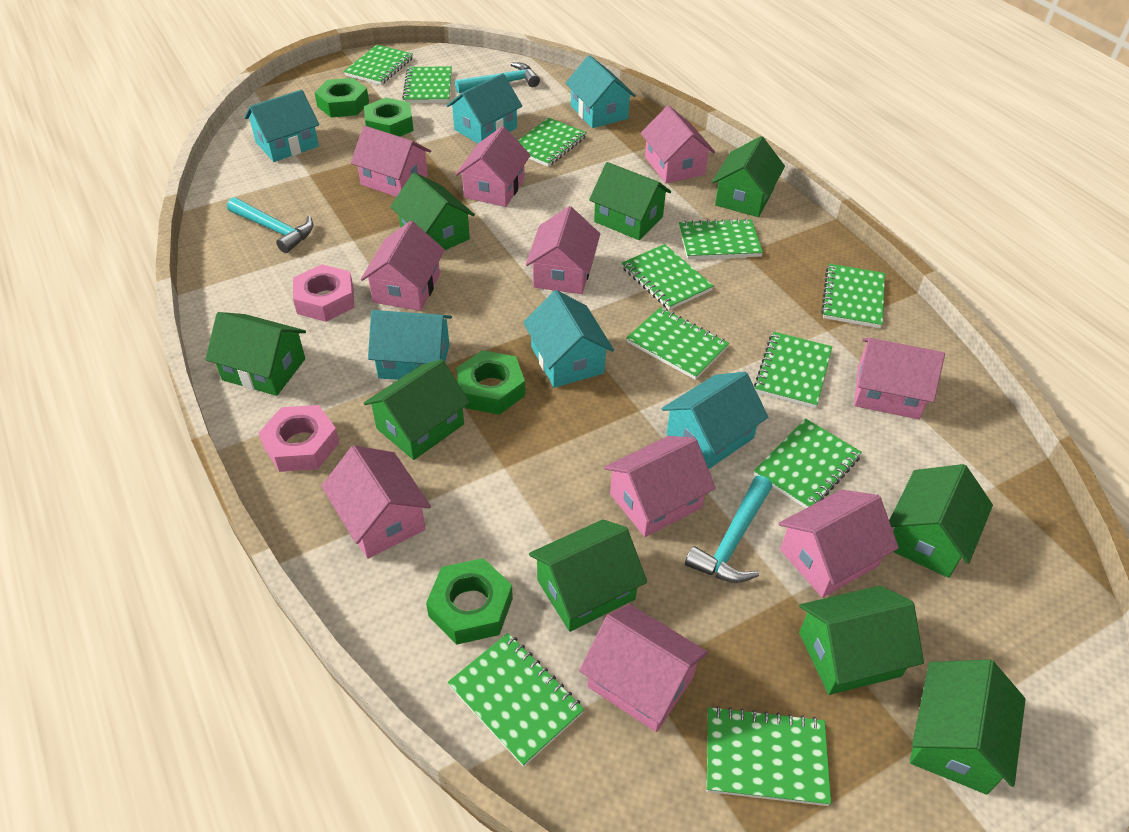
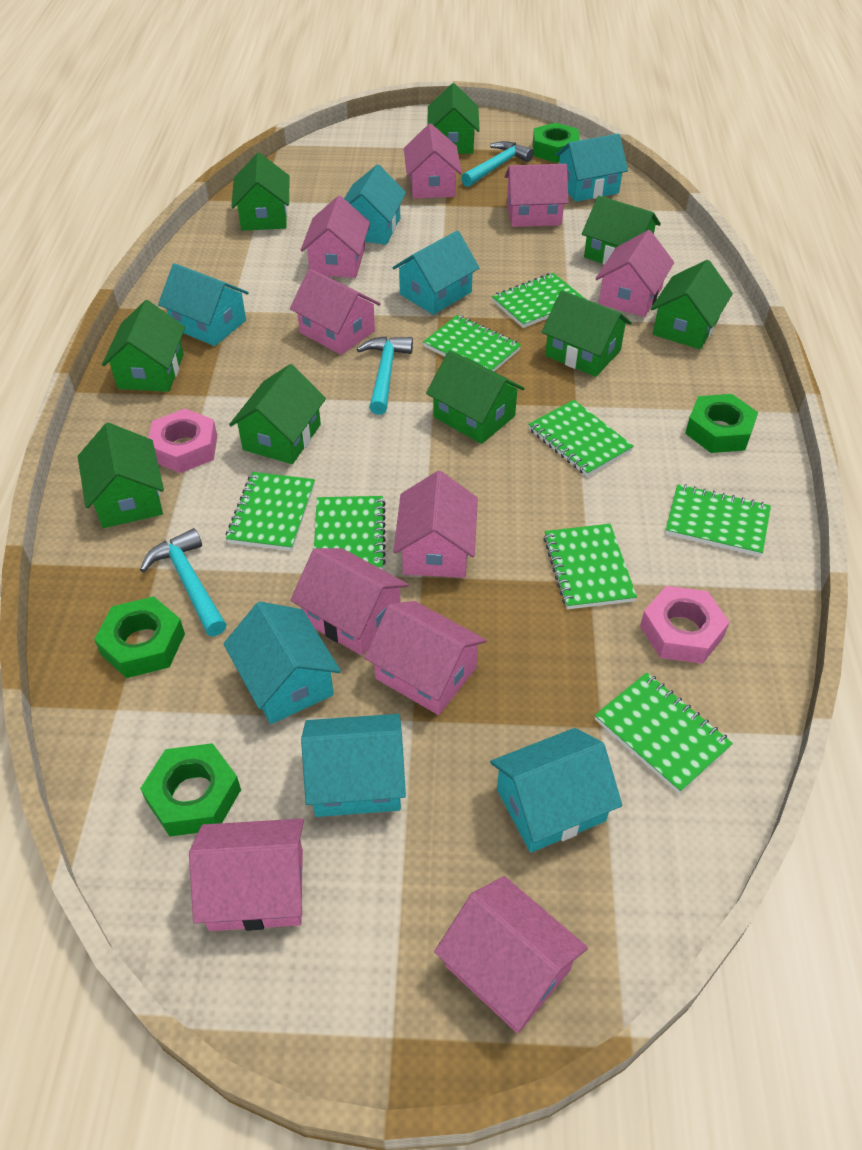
green notebook: [344,45,413,85] [402,67,452,103] [448,633,584,767] [518,118,587,167] [622,244,713,310] [626,307,729,380] [679,218,763,259] [707,706,831,806] [754,332,832,408] [754,419,862,508] [821,264,885,328] = 11 -> [226,472,315,551] [314,496,386,569] [423,315,521,371] [492,273,585,328] [528,400,634,476] [543,524,637,609] [595,672,733,793] [665,484,771,556] = 8
turquoise house: [244,90,319,162] [368,310,452,380] [447,73,522,144] [523,290,614,388] [565,55,636,128] [662,372,768,469] = 6 -> [158,263,249,346] [223,602,341,724] [301,714,406,817] [344,164,406,245] [392,230,479,315] [490,728,622,853] [555,134,628,202] = 7

